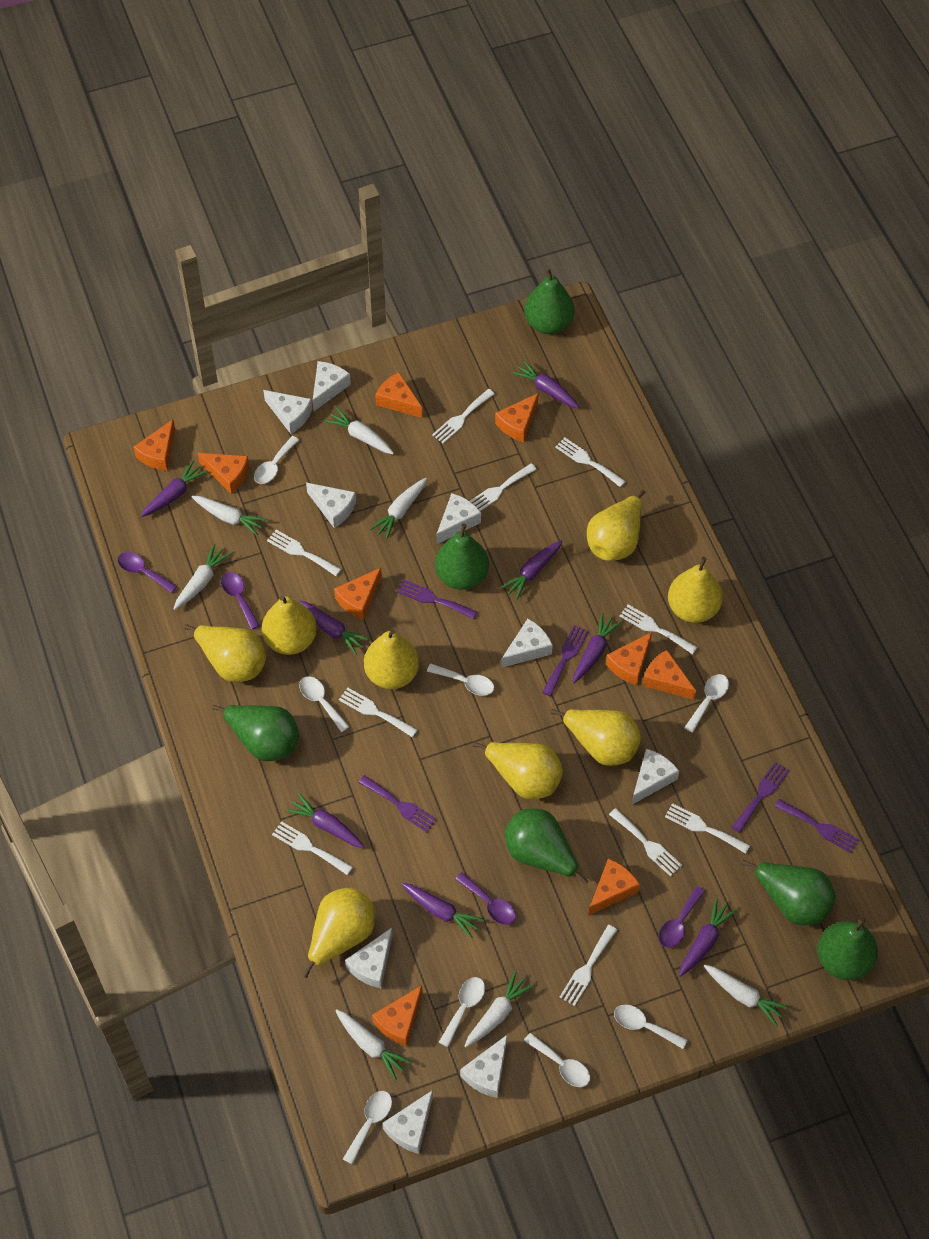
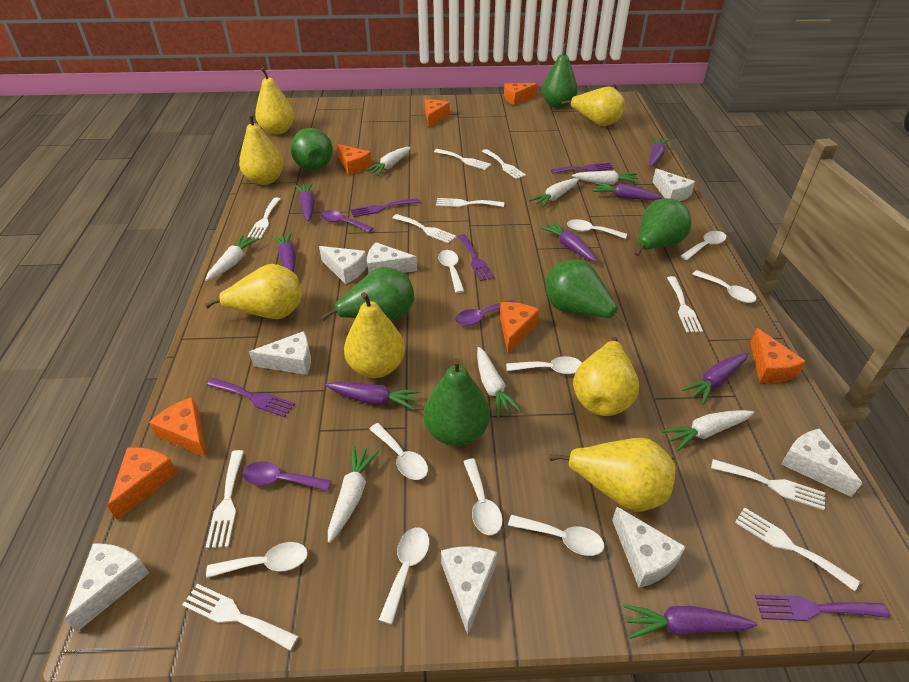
orange cheese: [133,420,175,471] [198,453,249,494] [334,568,382,620] [372,985,423,1046] [375,372,423,418] [495,393,538,442] [588,858,640,916] [606,632,652,686] [642,650,696,700] = 9 -> [107,447,177,520] [149,397,207,458] [336,144,372,175] [425,99,450,127] [500,302,539,353] [504,83,538,105] [750,328,806,383] = 7
purple spoon: [118,552,177,593] [221,572,260,630] [455,872,516,925] [659,886,705,948] = 4 -> [242,461,331,491] [320,210,373,232] [455,299,517,326] = 3
white cheese: [263,390,312,434] [306,483,356,528] [312,361,351,411] [345,928,393,988] [382,1090,433,1154] [436,493,481,544] [460,1035,507,1098] [501,619,553,668] [632,749,679,805] = 9 -> [65,544,149,632] [249,331,311,375] [319,246,367,284] [367,242,417,274] [441,546,497,635] [612,507,686,588] [653,168,695,202] [781,428,862,497] = 8
white spoon: [254,436,299,484] [299,676,349,732] [343,1091,392,1164] [427,664,494,696] [439,977,485,1047] [524,1033,590,1087] [614,1005,687,1049] [684,674,729,733] = 8 -> [206,542,308,578] [369,423,428,480] [379,527,430,625] [438,250,464,293] [463,459,503,535] [506,356,582,374] [508,515,604,556] [567,219,627,239] [681,231,726,260] [692,270,757,303] = 10
yellow pear: [184,624,266,682] [262,595,317,655] [302,888,375,978] [364,629,419,689] [473,742,563,799] [551,709,641,766] [587,490,645,561] [668,557,723,623] = 8 -> [205,264,301,319] [239,113,283,185] [255,68,294,134] [344,292,405,378] [549,438,676,512] [561,87,625,126] [573,337,639,416] = 7

